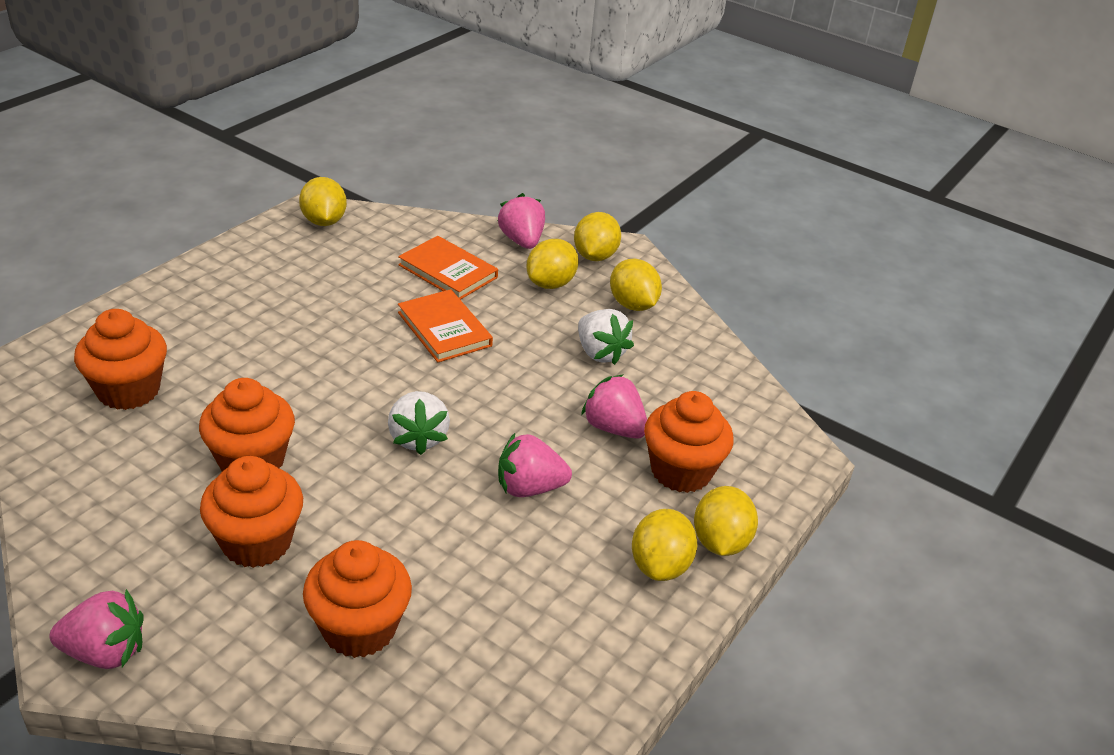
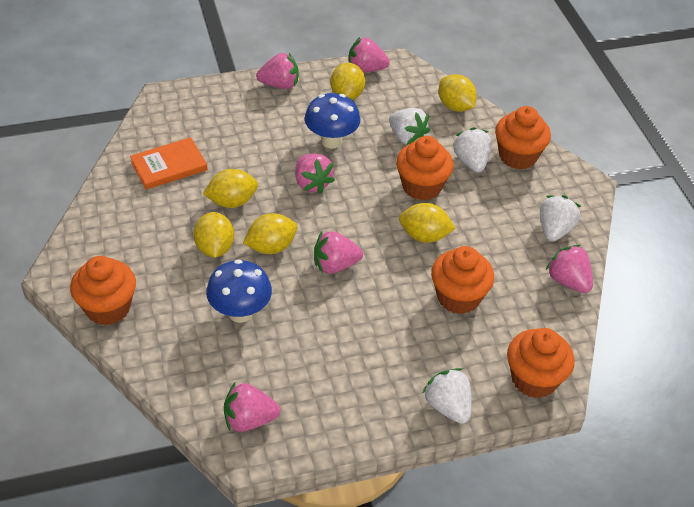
blue mushroom: none = 0 -> [206,259,272,323] [305,93,361,148] = 2
orange book: [398,236,498,300] [398,289,493,362] = 2 -> [130,137,208,190] = 1
pink strawberry: [49,589,144,669] [498,193,545,249] [498,433,572,497] [581,374,647,439] = 4 -> [224,383,280,432] [256,53,299,89] [295,154,335,194] [314,231,363,274] [349,37,390,73] [546,245,593,293] = 6
white strawberry: [388,391,450,455] [578,309,634,365] = 2 -> [389,108,430,145] [422,368,471,424] [453,127,492,172] [540,195,581,242] = 4

